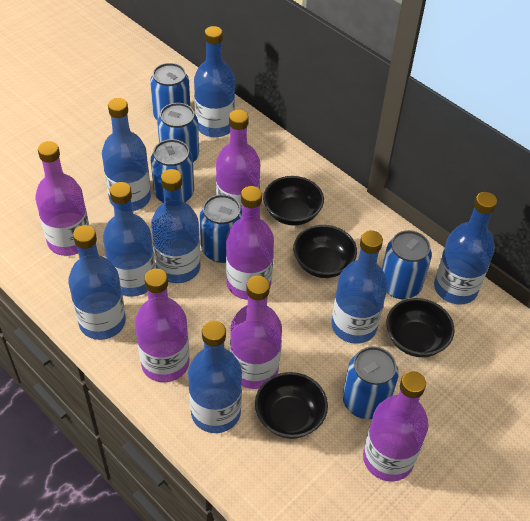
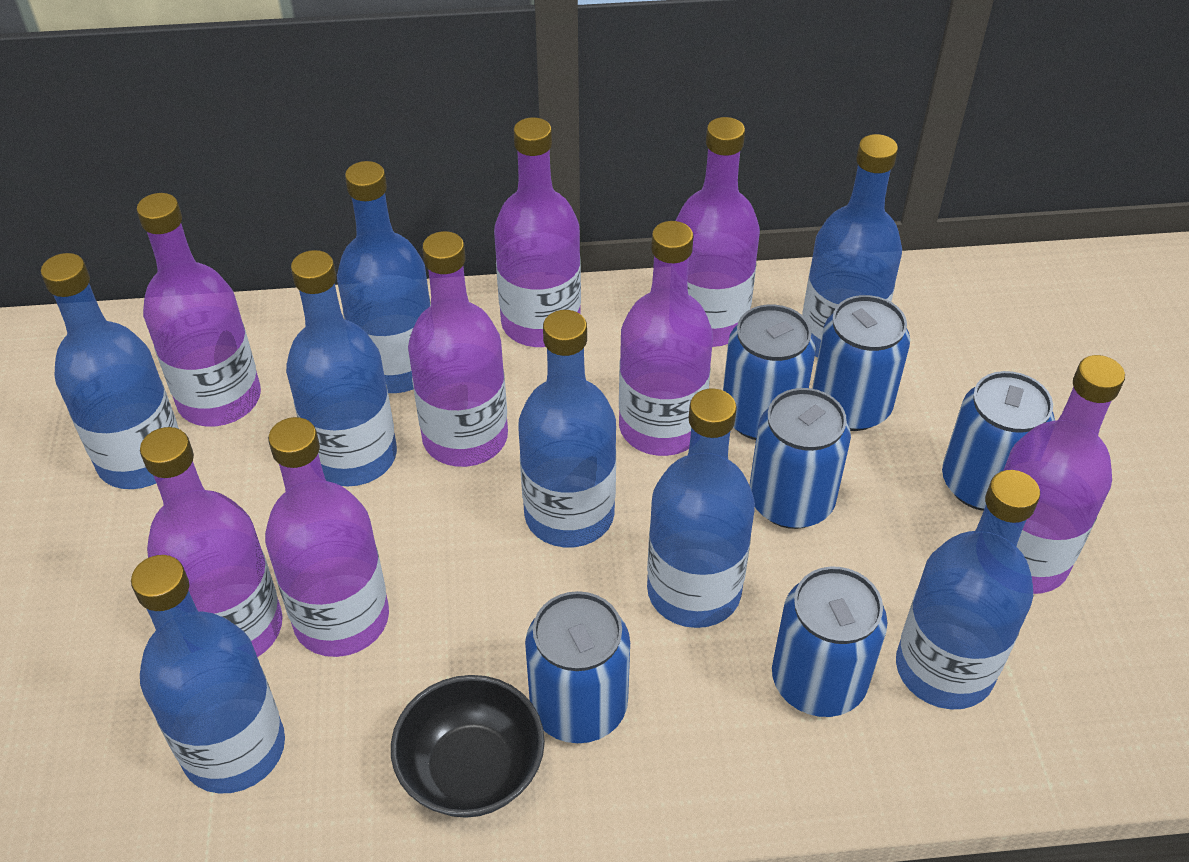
black bowl: [255,372,328,439] [263,176,324,226] [293,225,357,278] [386,298,455,357] = 4 -> [391,675,545,818] = 1
purple bottle: [35,141,89,256] [135,269,190,382] [216,110,260,208] [226,186,274,300] [230,276,282,389] [363,371,429,481] = 6 -> [136,193,261,427] [140,427,283,657] [265,417,389,657] [408,231,508,467] [494,117,581,347] [619,221,713,456] [676,117,760,347] [1003,355,1125,594] = 8

